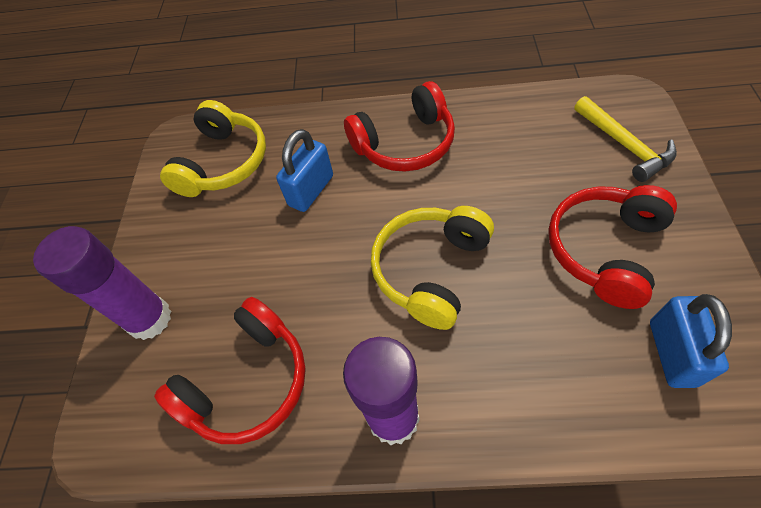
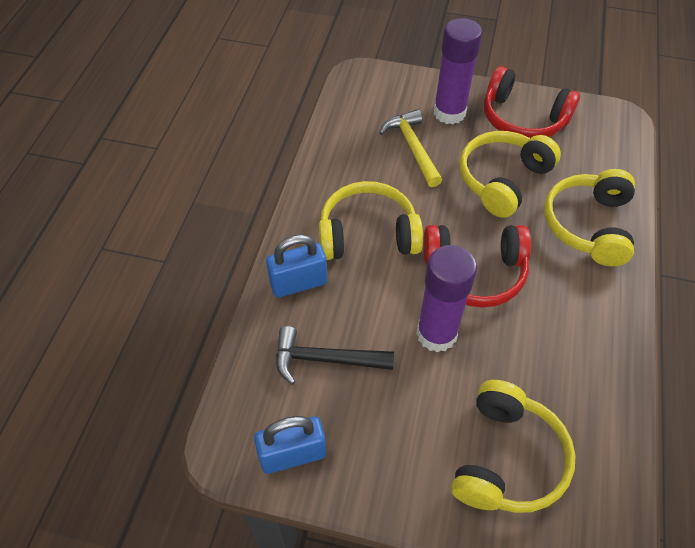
black hammer: none = 0 -> [276,326,394,385] = 1
red headphones: [154,297,306,444] [344,81,455,172] [548,185,677,309] = 3 -> [423,225,531,308] [484,66,580,138] = 2
yellow headphones: [160,100,266,197] [371,206,494,330] = 2 -> [319,181,423,260] [451,380,576,513] [460,131,561,218] [544,169,635,266] = 4

